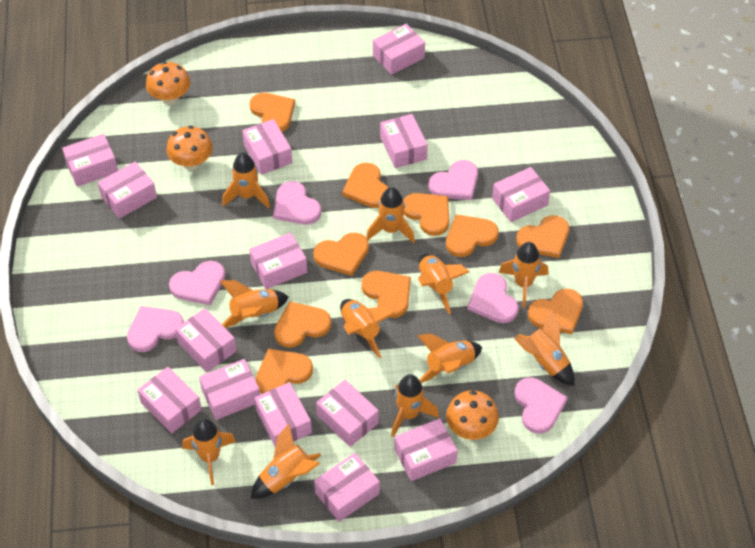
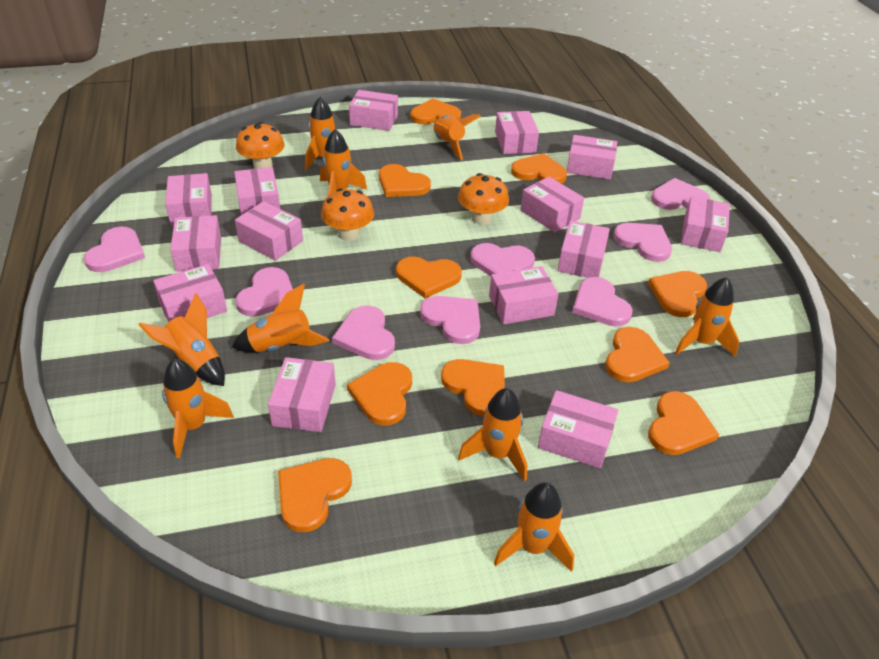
orange rocket: [182,418,236,485] [220,280,289,328] [222,152,270,209] [251,424,321,499] [340,299,395,358] [366,187,415,243] [391,374,439,437] [417,333,482,383] [418,254,469,314] [499,242,548,308] [514,309,574,386] = 11 -> [138,292,225,386] [162,359,234,458] [232,284,329,352] [305,97,352,170] [320,129,367,196] [433,114,481,160] [458,388,527,481] [494,482,574,572] [675,277,739,357] = 9
pink heart: [127,306,184,352] [169,261,225,305] [273,181,321,225] [428,160,478,200] [467,273,519,323] [515,377,568,434] = 6 -> [84,227,145,272] [235,267,293,317] [332,305,395,360] [420,296,480,344] [470,243,535,276] [572,277,633,327] [613,223,672,262] [651,178,710,210] = 8

